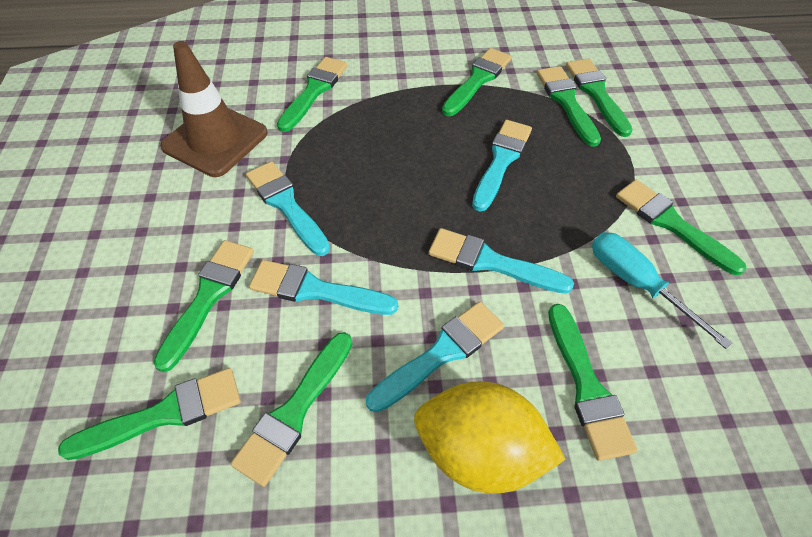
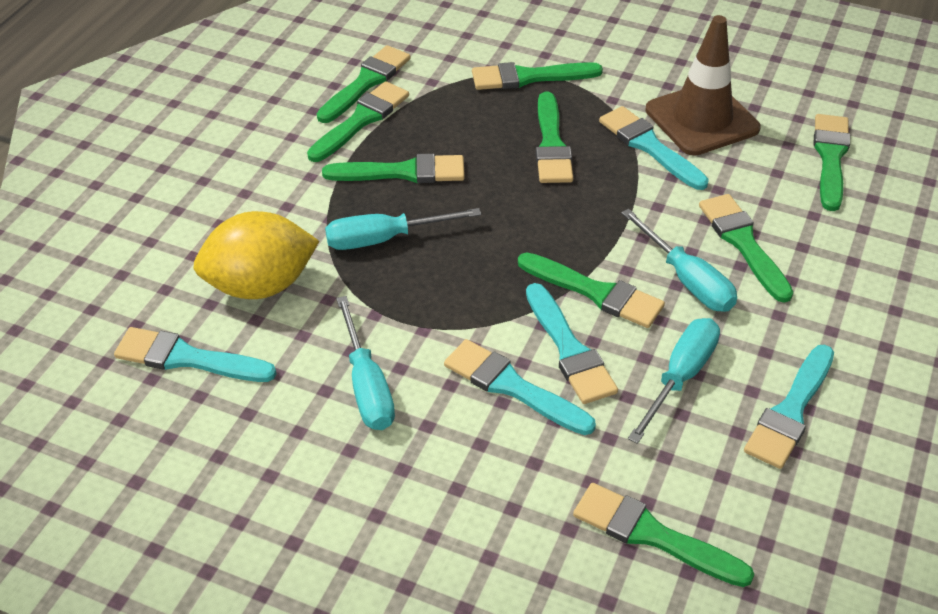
turquoise screwdriver: [592,232,732,349] = 1 -> [325,208,481,250] [336,296,395,430] [621,209,737,312] [628,318,720,444] = 4

